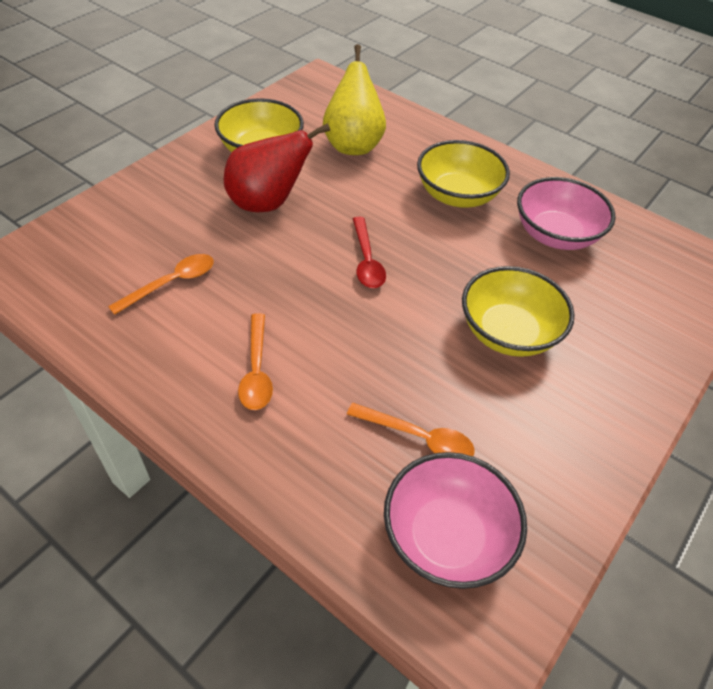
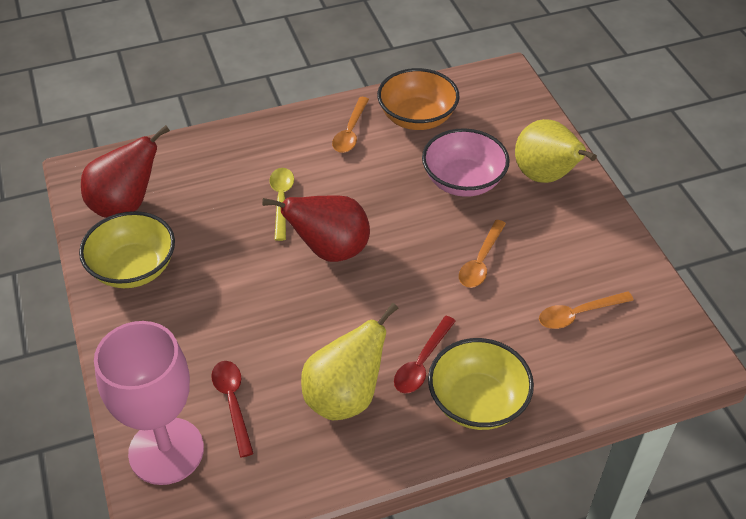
orange bowl: none = 0 -> [377,68,460,130] = 1
pink bowl: [384,452,527,589] [517,177,616,250] = 2 -> [422,128,510,197] = 1
pink goblet: none = 0 -> [94,321,204,485] = 1
red pear: [224,123,330,212] = 1 -> [81,125,170,218] [262,195,370,262] = 2
red spoon: [353,217,386,288] = 1 -> [211,361,254,458] [394,316,456,393] = 2
yellow bowl: [214,98,304,152] [417,140,510,208] [462,266,575,357] = 3 -> [79,211,175,288] [428,338,534,430] = 2
yellow pear: [323,44,386,155] = 1 -> [301,303,398,420] [515,119,597,183] = 2
yellow spoon: none = 0 -> [269,168,294,241] = 1

